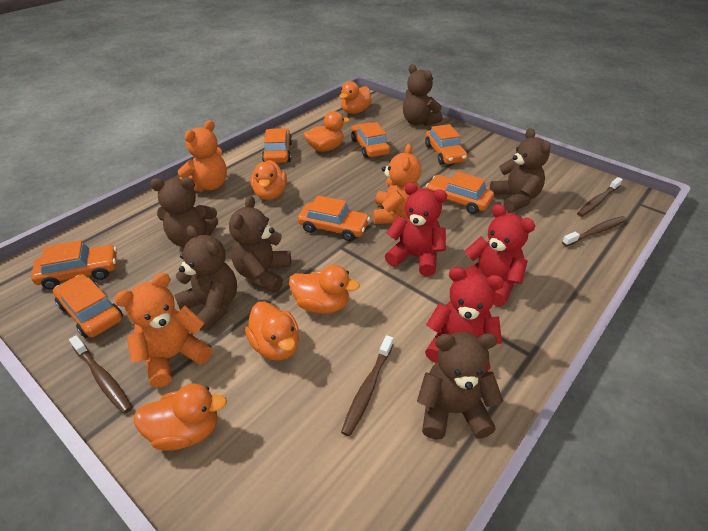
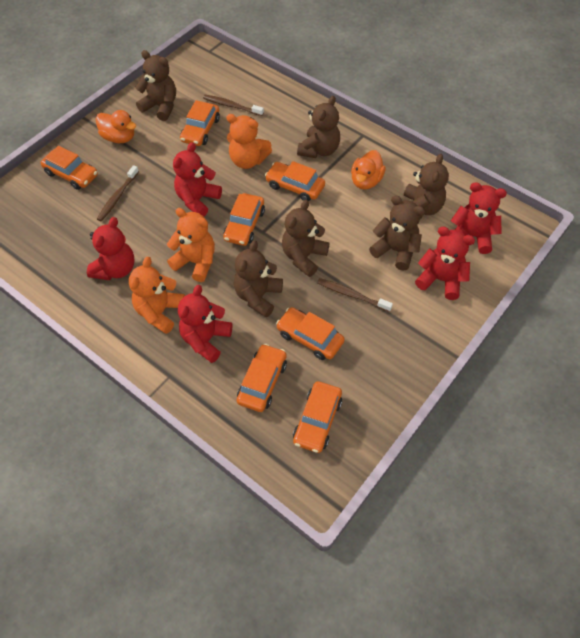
brown toothbrush: [69,335,132,414] [341,335,394,437] [562,216,627,246] [577,177,623,217] = 4 -> [97,165,139,221] [203,95,264,116] [317,278,393,312] = 3
orange duck: [133,384,227,451] [245,302,299,361] [251,160,287,200] [289,265,360,314] [304,111,350,152] [339,81,372,114] = 6 -> [96,110,136,143] [351,150,386,190] = 2
red teddy bear: [385,182,447,276] [425,267,504,372] [464,204,535,306] = 3 -> [87,217,134,280] [173,142,222,217] [178,285,232,363] [415,226,475,300] [451,182,507,254] = 5

